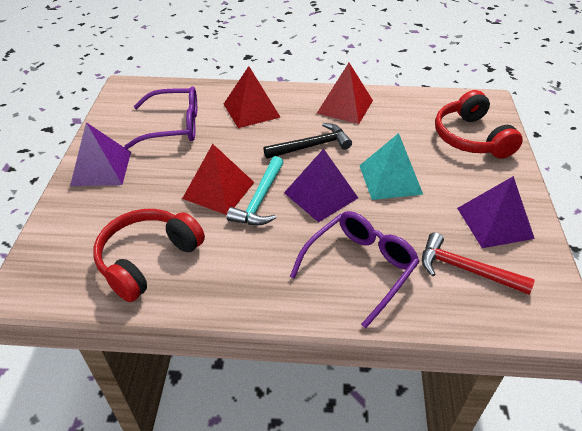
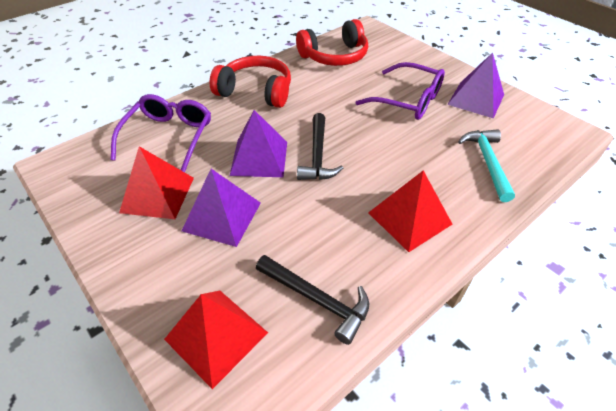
black hammer: [264,123,352,159] = 1 -> [256,255,369,345] [297,113,343,180] = 2
red hammer: [422,232,535,294] = 1 -> none = 0
turquoise pyramid: [359,133,423,200] = 1 -> none = 0

